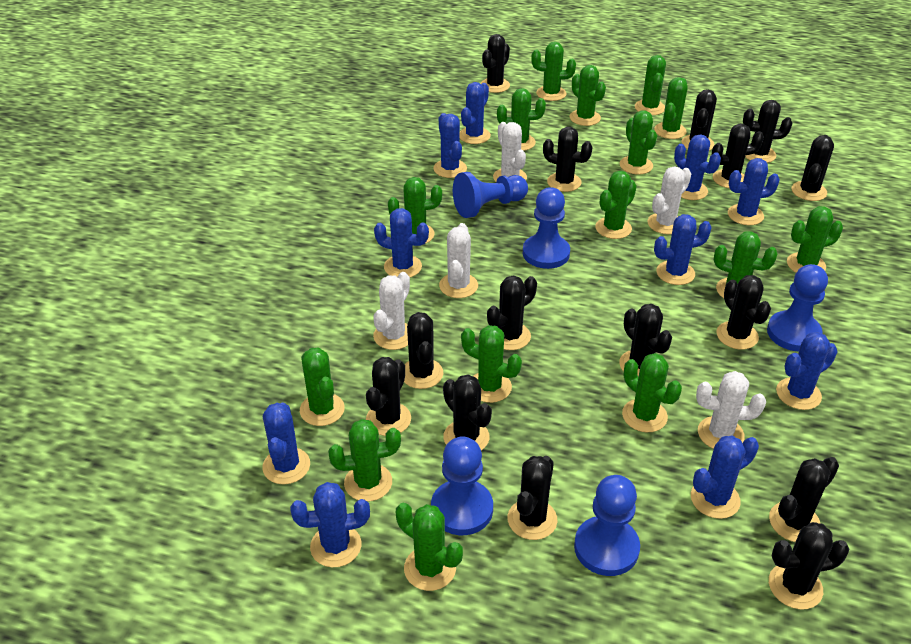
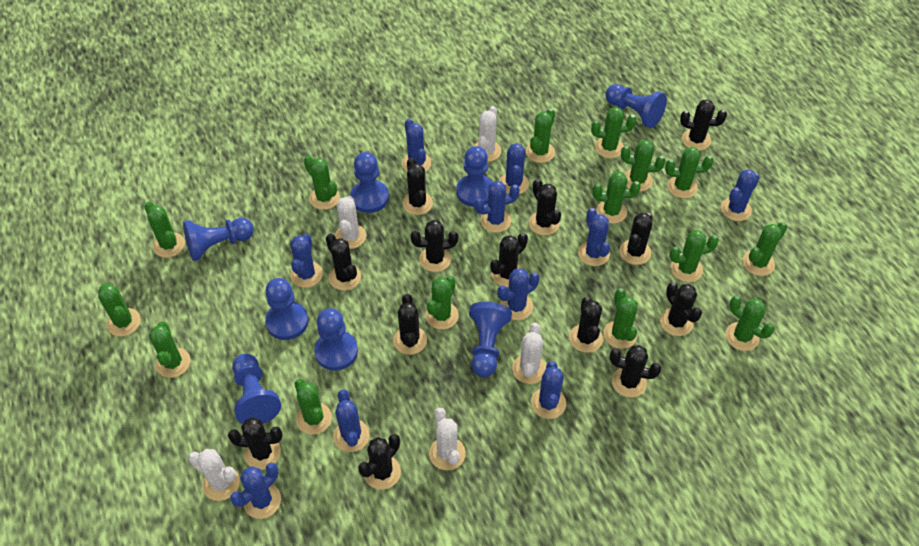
black cactus: [366,357,411,436] [404,312,443,389] [443,374,492,450] [481,34,510,93] [487,275,537,350] [508,456,557,540] [543,127,593,192] [619,304,672,377] [682,90,717,151] [712,124,764,188] [716,275,771,349] [743,100,792,163] [769,457,839,542] [769,522,849,609] [792,135,834,201] = 15 -> [228,417,282,470] [326,234,361,290] [358,434,401,490] [393,294,427,355] [402,158,433,215] [410,220,458,272] [490,233,528,288] [529,179,561,235] [569,297,603,353] [609,345,661,397] [620,213,653,265] [660,282,702,336] [680,99,727,151] = 13
blue pawn: [431,436,493,535] [453,172,528,218] [523,187,570,269] [574,475,640,576] [767,264,828,352] = 5 -> [183,218,254,261] [232,353,281,424] [265,278,308,340] [314,308,358,371] [350,152,389,213] [456,146,493,207] [469,302,512,377] [605,84,667,128] = 8

